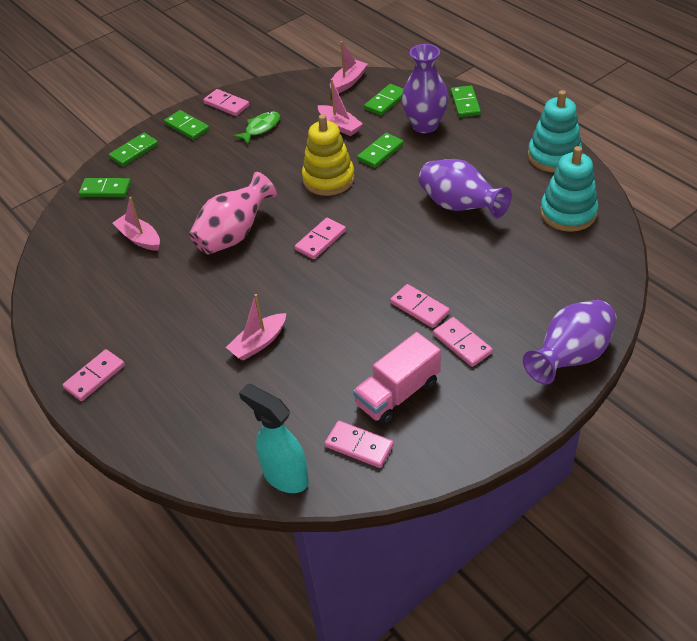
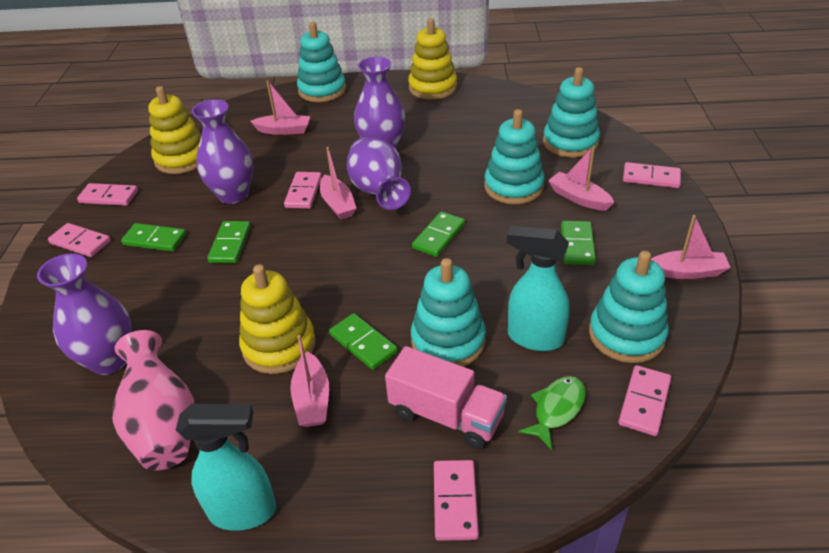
green domino: [79,178,131,197] [109,133,158,166] [164,110,209,140] [357,133,404,168] [364,84,403,116] [451,85,481,117] = 6 -> [121,223,186,252] [207,221,251,263] [329,313,398,370] [412,212,465,257] [561,221,596,265] = 5
pink boat: [113,197,160,251] [226,294,286,361] [318,79,363,136] [330,41,368,93] = 4 -> [250,80,310,135] [290,335,329,427] [320,147,357,219] [548,146,614,211] [651,215,731,279] = 5
purple vase: [401,44,449,133] [419,159,512,219] [523,300,617,384] = 3 -> [37,253,132,375] [192,99,254,204] [347,138,411,210] [354,57,406,149] = 4
turquoise spray bottle: [239,384,309,493] = 1 -> [176,404,276,531] [507,226,570,351] = 2
turquoise stacking toy: [528,90,582,172] [540,146,599,232] = 2 -> [297,22,346,102] [411,258,486,367] [484,109,545,204] [543,67,600,157] [589,251,669,363] = 5
yellow stacking toy: [302,114,355,196] = 1 -> [148,86,201,174] [239,264,316,374] [408,18,457,100] = 3

